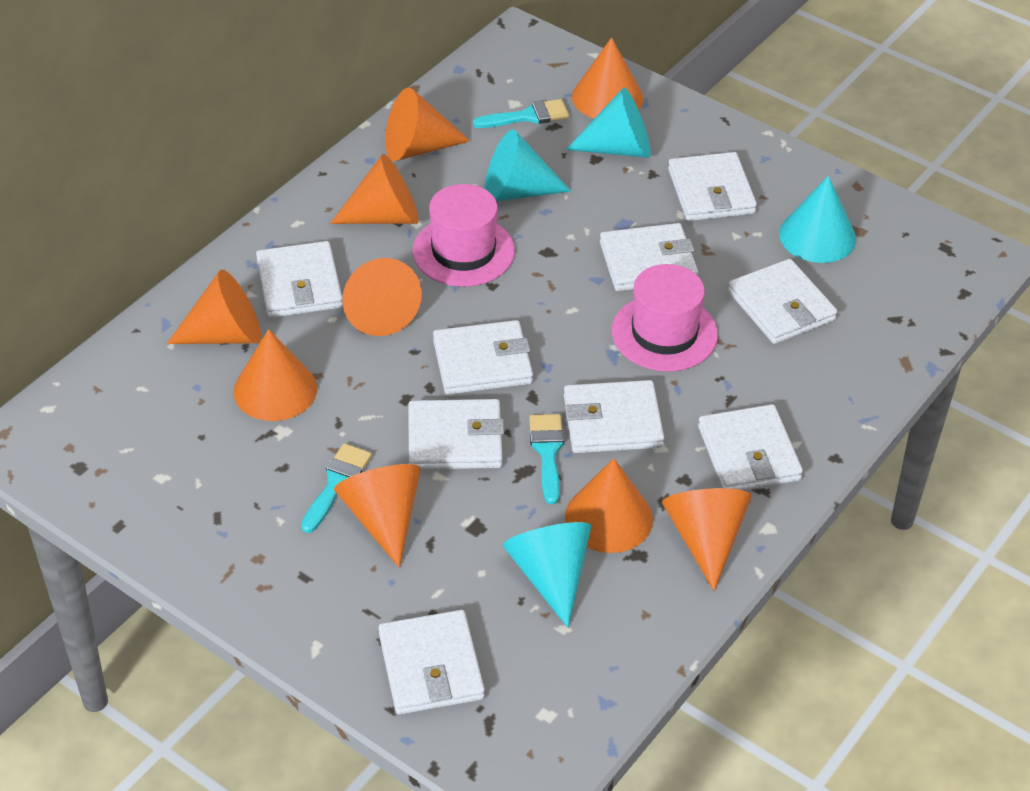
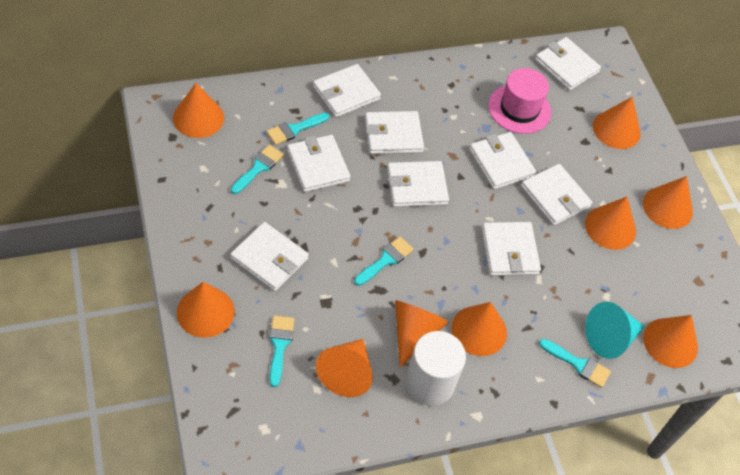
pink hat: [412,184,515,287] [612,264,718,372] = 2 -> [488,68,551,134] = 1
turquoise brush: [301,443,372,533] [473,99,569,128] [529,414,564,504] = 3 -> [231,145,284,194] [266,113,330,145] [269,315,295,387] [354,237,414,286] [539,339,611,388] = 5
turquoise cone: [484,129,571,201] [502,522,591,628] [566,87,651,158] [779,176,856,263] = 4 -> [585,302,645,359] = 1
white cylinder: none = 0 -> [406,331,466,406] = 1

